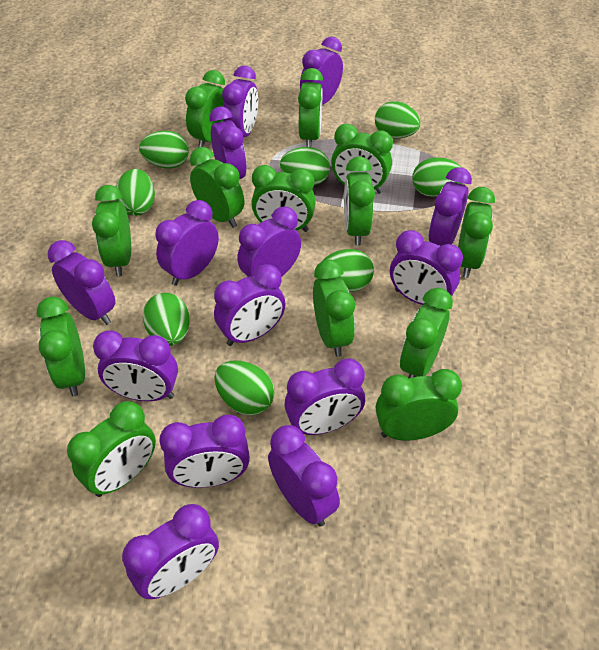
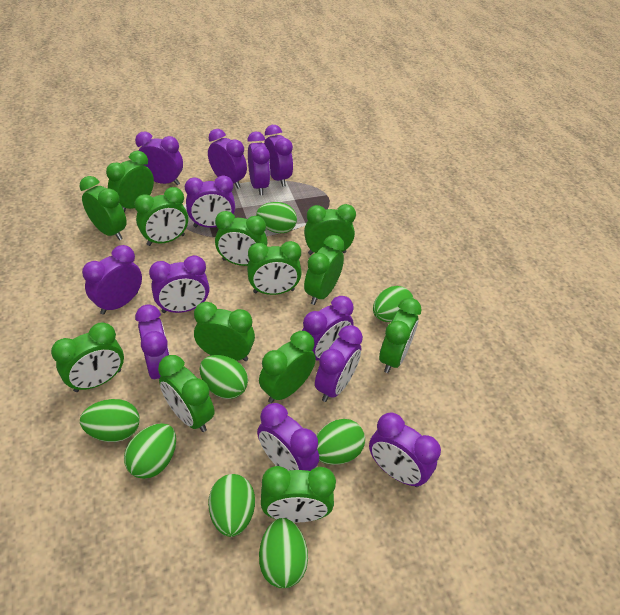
purple clock: [48,240,115,325] [93,330,178,401] [122,504,219,599] [155,200,219,286] [159,415,250,488] [209,107,247,179] [214,264,286,346] [222,66,258,138] [237,207,301,277] [268,425,340,527] [284,358,365,435] [300,37,343,104] [390,230,463,305] [428,167,472,246] = 14 -> [82,245,142,315] [135,132,183,185] [135,305,170,379] [149,255,209,313] [185,175,235,228] [208,129,247,189] [247,131,270,195] [257,403,319,471] [264,125,293,187] [302,296,354,360] [315,325,363,402] [369,413,441,487] = 12

